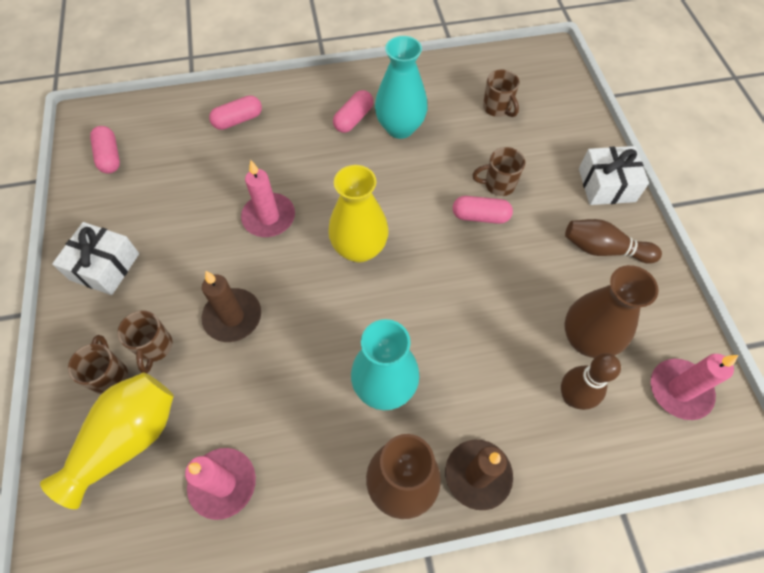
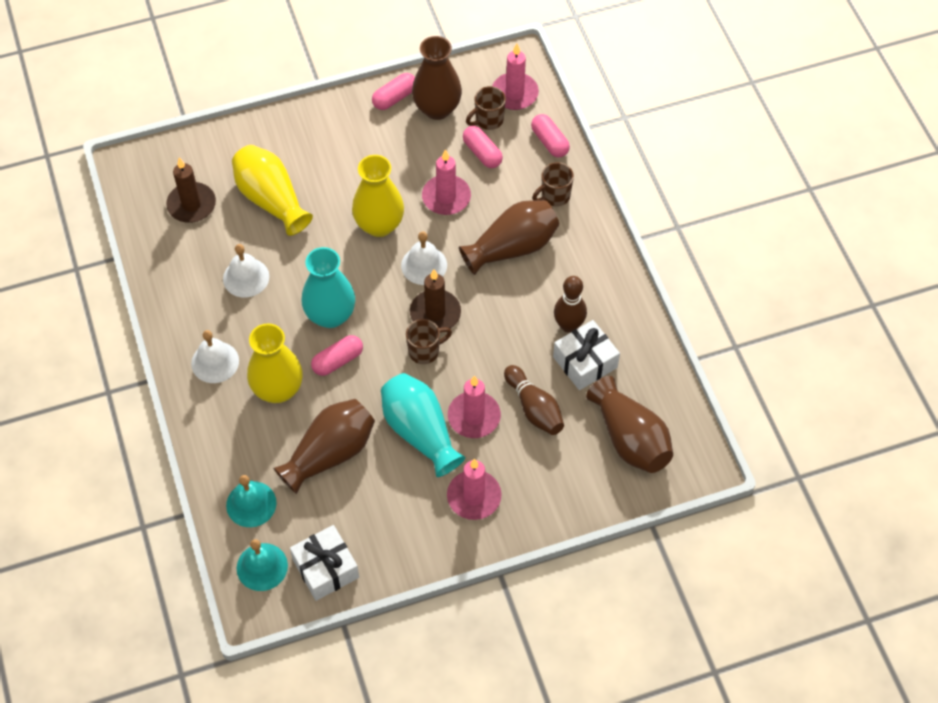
brown mug: [68,335,128,394] [117,310,172,373] [472,147,525,196] [483,70,520,117] = 4 -> [406,319,452,364] [466,86,506,130] [532,162,574,207] = 3
brown vase: [366,434,441,519] [564,265,659,358] = 2 -> [273,399,375,494] [412,36,462,120] [459,200,559,275] [586,376,673,473] = 4
pink candle: [185,448,256,520] [241,160,295,237] [651,354,739,420] = 3 -> [422,149,471,215] [447,458,502,520] [448,376,501,438] [492,44,539,110] = 4
turquoise bell: none = 0 -> [226,475,277,527] [237,539,288,591] = 2
white bell: none = 0 -> [191,330,239,383] [223,244,269,298] [401,231,447,285] = 3
yellow vase: [40,372,174,509] [328,165,389,263] = 2 -> [232,145,313,236] [247,323,303,403] [352,155,404,237] = 3

